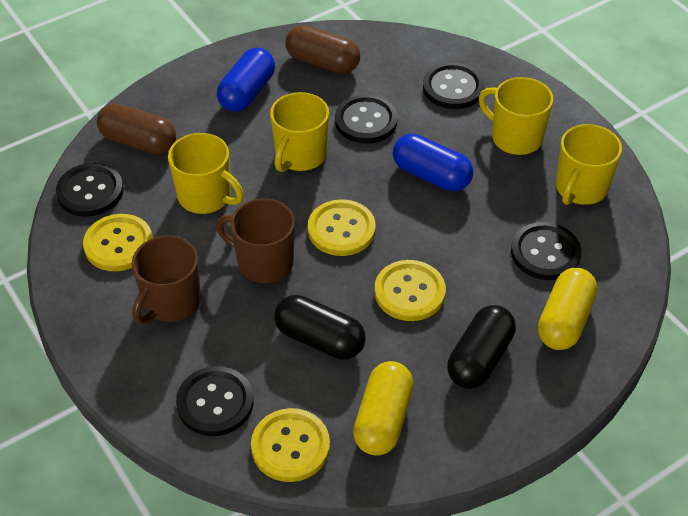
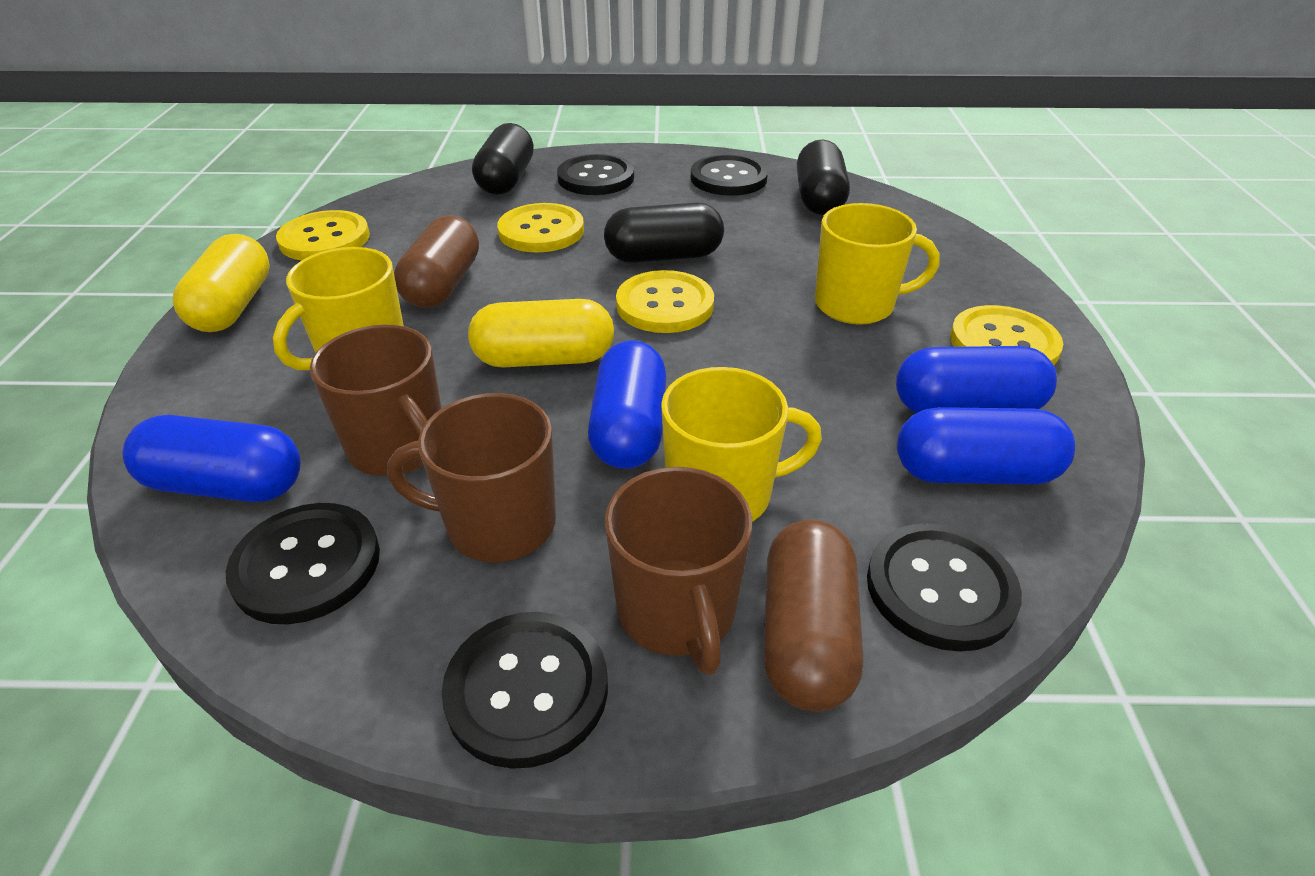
black capsule: [274,295,366,360] [447,305,516,389] = 2 -> [472,123,534,195] [604,203,724,263] [797,139,850,215] = 3
blue capsule: [217,48,275,112] [393,134,473,191] = 2 -> [122,415,301,502] [588,340,666,469] [896,346,1057,413] [897,407,1075,484] = 4
brown mug: [132,235,201,324] [216,198,295,283] = 2 -> [310,325,442,476] [387,393,556,562] [605,467,752,675] = 3
yellow mug: [168,133,244,214] [270,92,329,172] [479,77,553,155] [556,124,622,205] = 4 -> [273,247,404,370] [661,367,822,522] [815,203,940,325] = 3

